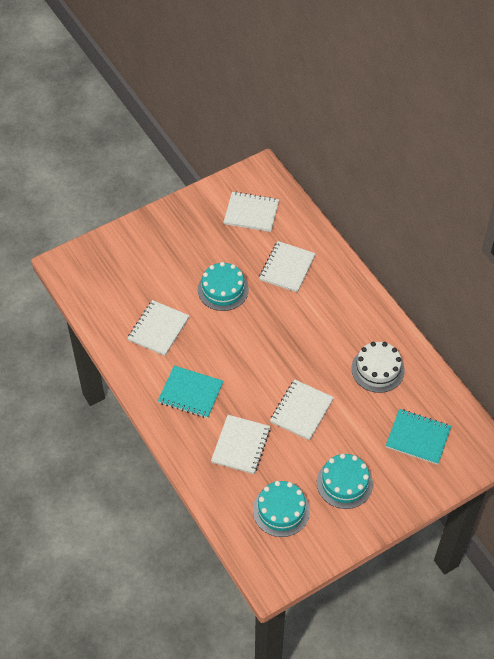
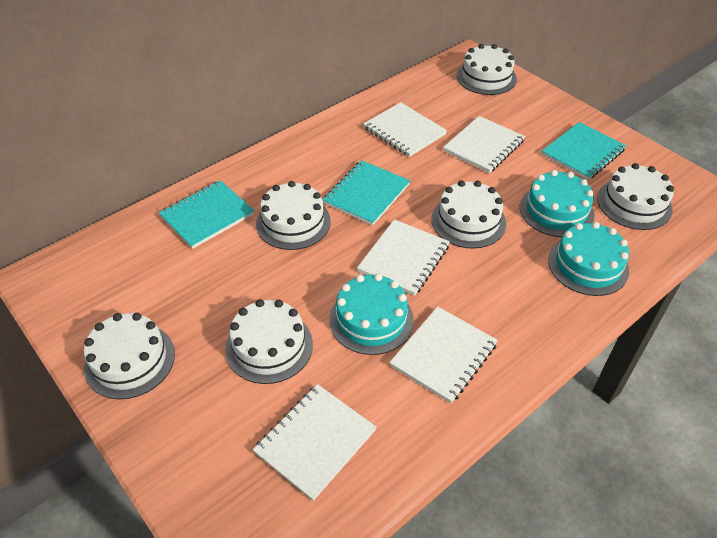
turquoise notebook: [158,366,223,418] [386,409,451,465] = 2 -> [159,180,254,249] [323,160,410,226] [542,122,626,180] = 3
white cake: [351,342,405,393] = 1 -> [84,313,175,399] [225,299,313,384] [256,181,331,250] [431,180,506,249] [457,44,517,95] [597,163,674,230] = 6

